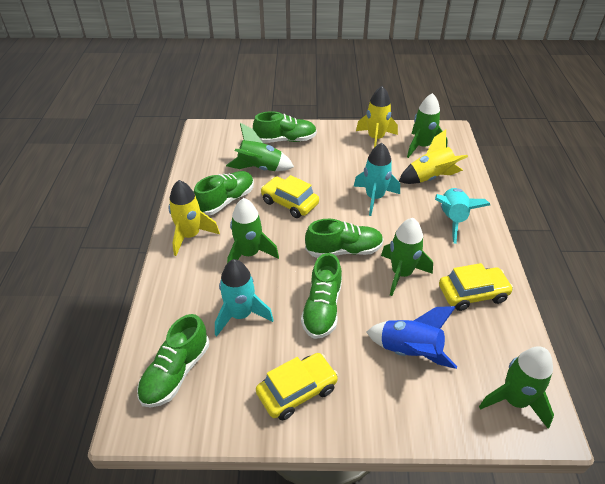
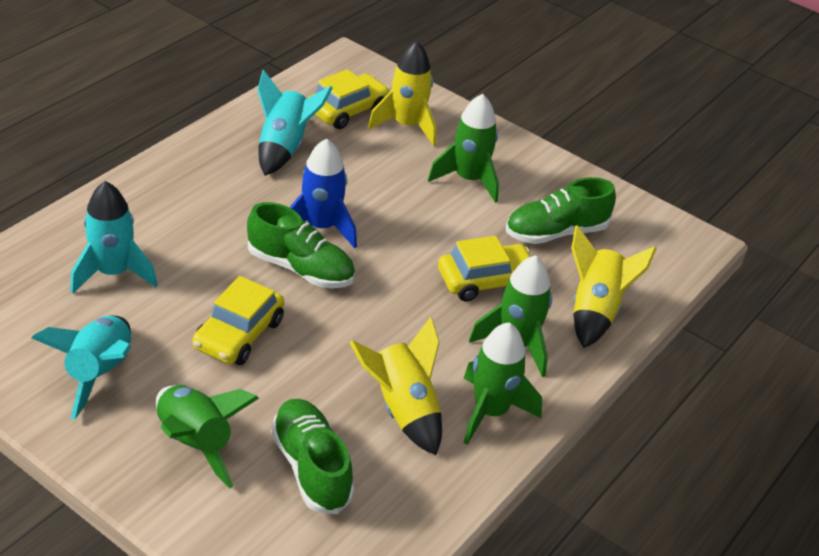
green rocket: [226,123,294,171] [227,198,279,263] [381,218,433,296] [407,93,448,158] [479,346,554,429] = 5 -> [156,385,259,489] [428,94,499,203] [464,322,542,445] [469,255,552,377] = 4
green shoe: [137,314,209,408] [194,171,254,216] [253,111,317,143] [301,253,342,339] [305,219,384,258] = 5 -> [247,202,355,288] [271,399,354,514] [506,177,616,244] = 3

